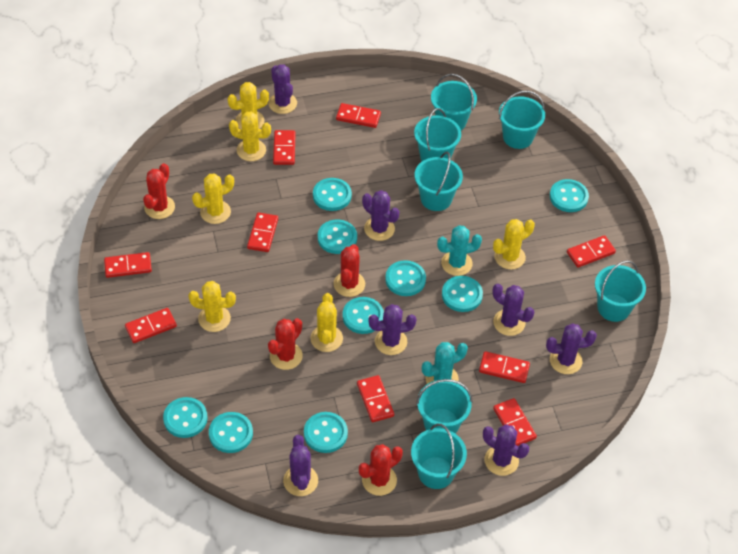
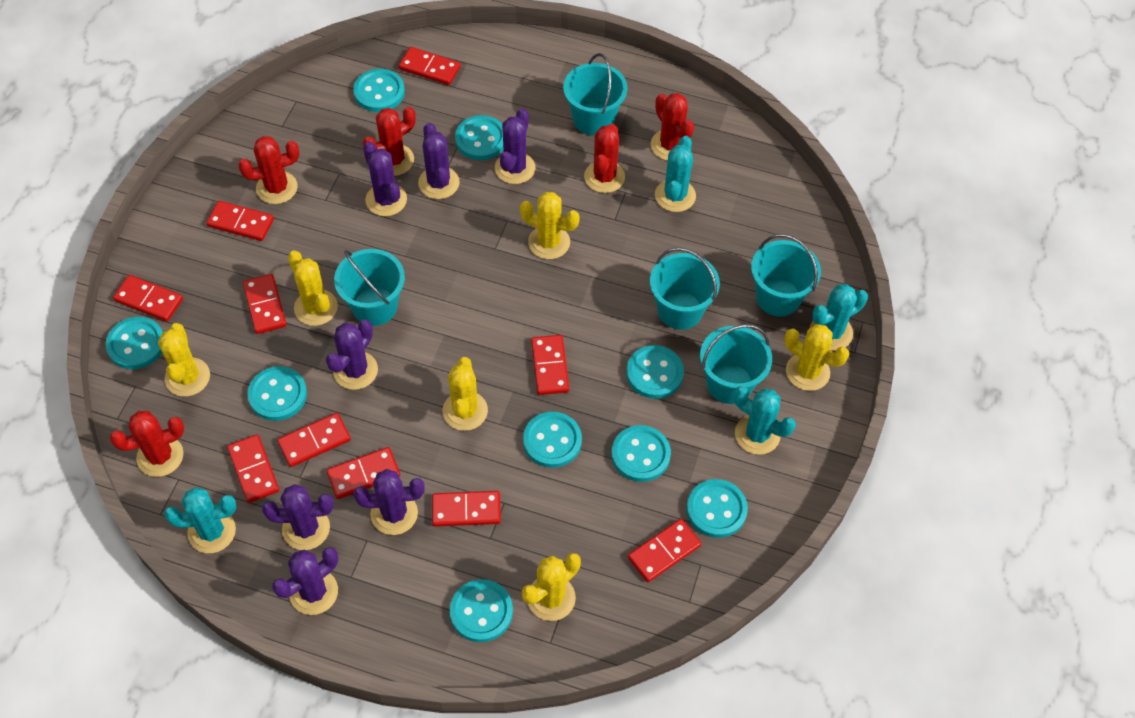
red cactus: [143,163,175,219] [268,318,303,370] [334,244,365,297] [359,444,403,496] = 4 -> [109,411,184,477] [238,136,300,204] [363,107,416,176] [584,124,625,193] [651,93,694,161] = 5
red domino: [104,252,152,278] [125,308,177,343] [247,212,278,252] [273,130,295,165] [336,103,381,128] [357,375,394,422] [479,351,530,383] [493,398,537,446] [567,235,616,268] = 9 -> [113,275,183,322] [206,201,274,241] [227,434,279,503] [243,274,287,334] [277,413,351,467] [327,447,400,499] [399,47,461,85] [432,491,501,527] [531,335,569,395] [628,519,702,582] = 10
turquoise bucket: [411,424,467,489] [414,108,461,161] [415,152,463,211] [416,379,473,434] [431,74,477,130] [499,91,545,149] [595,260,646,322] = 7 -> [334,249,405,326] [563,53,628,136] [650,248,720,330] [700,324,772,404] [751,234,821,317] = 5
turquoise cactus: [422,342,468,384] [437,225,482,276] = 2 -> [164,487,236,553] [655,136,696,212] [734,386,796,455] [810,284,868,351] = 4

